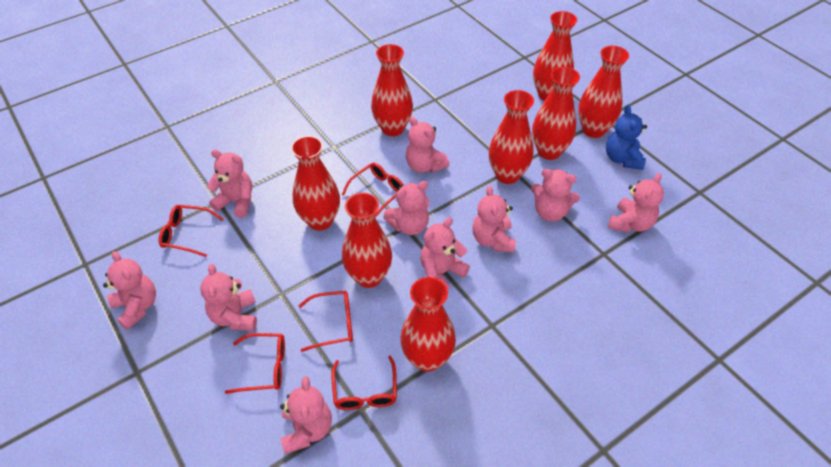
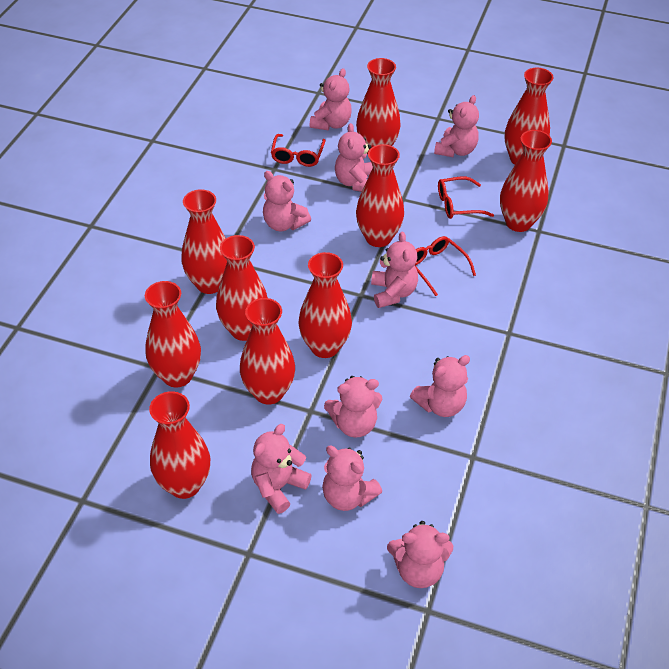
blue teddy bear: [606,105,647,170] = 1 -> none = 0
red glasses: [158,205,223,257] [225,333,285,394] [298,291,353,352] [331,355,397,410] [342,163,403,218] = 5 -> [271,134,326,167] [415,236,476,296] [438,177,494,219] = 3
red vase: [291,136,340,231] [342,192,392,288] [371,44,413,136] [400,277,456,372] [489,90,534,184] [532,67,580,160] [533,11,577,101] [578,46,629,138] = 8 -> [145,281,201,387] [149,391,210,499] [181,189,227,294] [216,235,268,341] [240,298,295,405] [298,252,352,358] [356,58,401,154] [356,144,404,247] [500,130,552,232] [505,68,554,165] = 10

